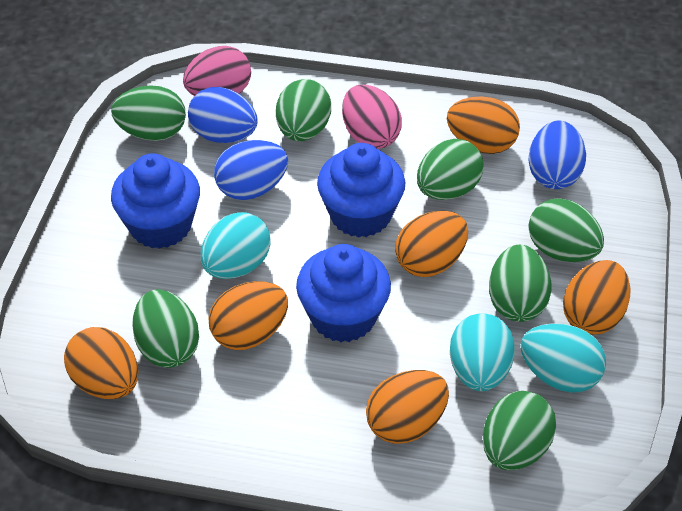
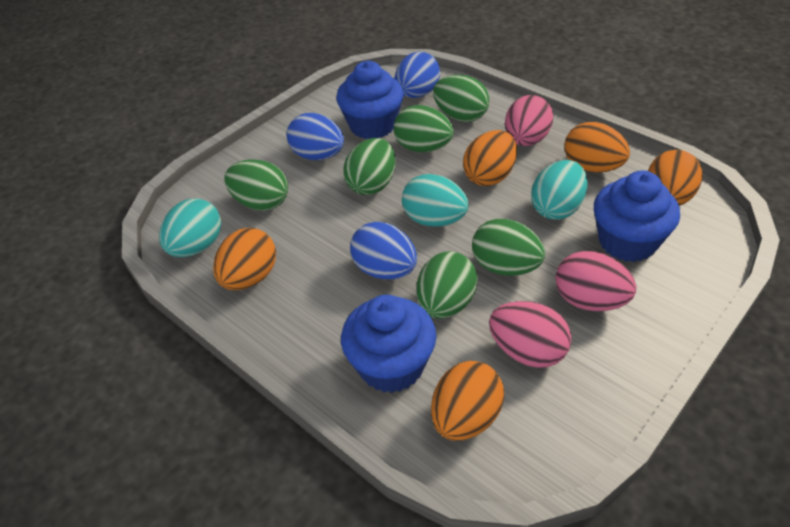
green egg: [111,85,186,141] [132,289,199,368] [276,79,331,141] [417,139,484,200] [483,391,556,470] [489,245,552,322] [528,198,604,262] = 7 -> [225,159,288,211] [343,138,395,195] [394,105,454,153] [417,251,477,318] [433,75,489,122] [472,219,545,276] = 6
orange egg: [64,327,138,399] [208,281,288,350] [366,370,449,444] [395,211,468,277] [447,96,520,154] [563,260,631,335] = 6 -> [213,228,276,290] [431,361,504,441] [463,130,517,186] [565,122,630,173] [648,150,702,206] = 5
pink egg: [183,46,251,96] [342,85,402,149] = 2 -> [489,301,571,368] [505,95,553,146] [555,251,636,311] = 3

